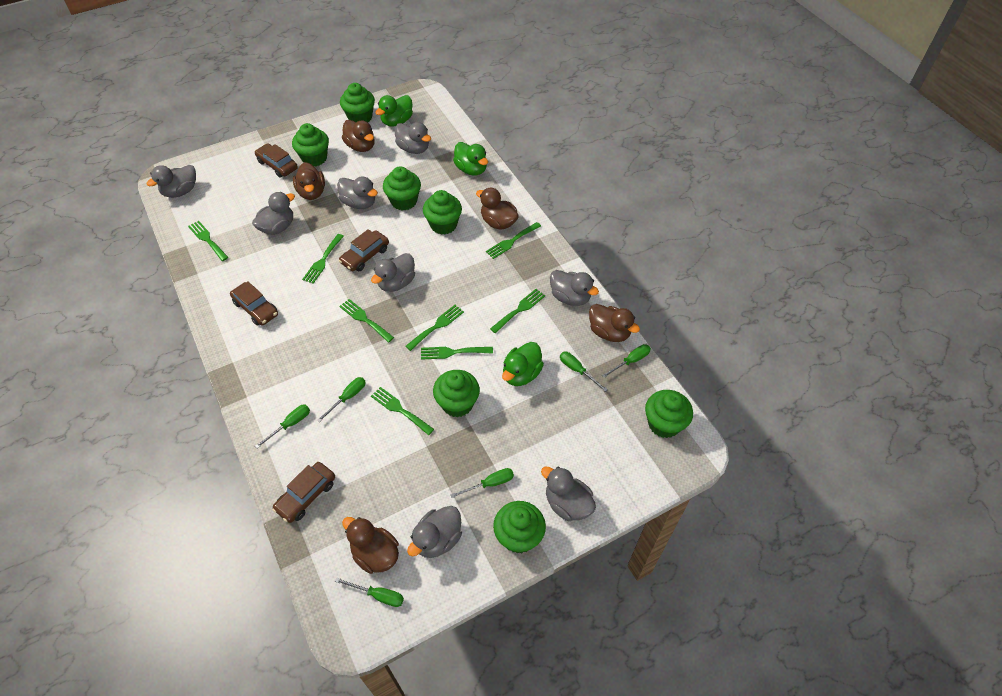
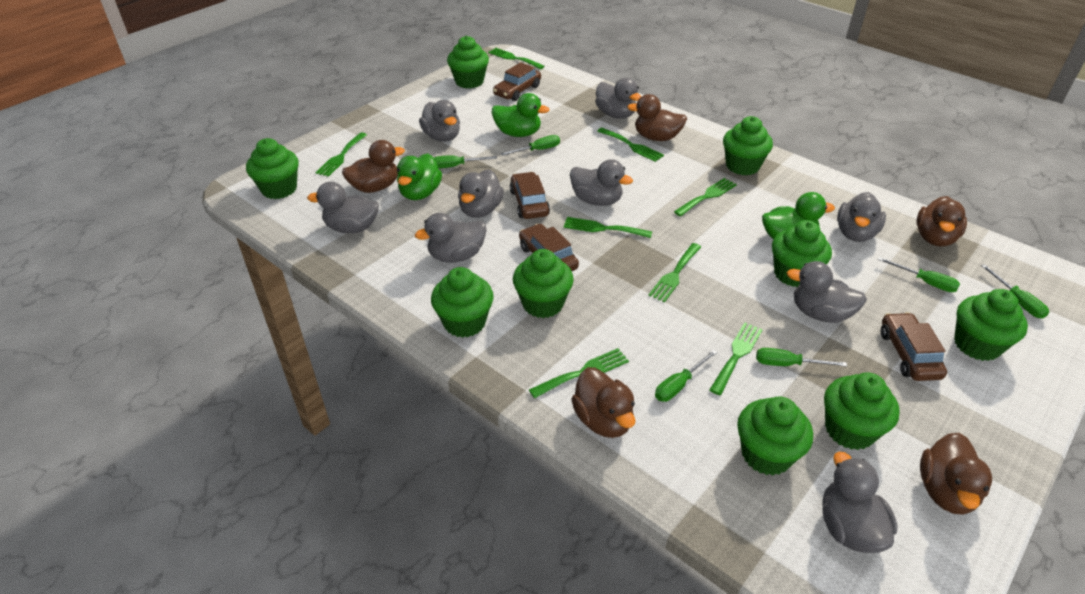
green cupcake: [292,123,329,166] [340,83,375,122] [383,166,421,211] [423,190,462,235] [433,370,480,417] [493,501,546,554] [645,390,693,438] = 7 -> [246,138,299,199] [431,267,493,338] [447,36,489,88] [513,249,574,318] [723,116,773,176] [737,396,813,475] [772,220,832,287] [824,372,900,450] [954,289,1028,361] = 9
grey duck: [146,165,196,198] [252,192,295,235] [337,176,378,209] [371,253,415,292] [395,122,431,154] [407,506,462,558] [541,467,596,521] [550,270,599,306] = 8 -> [307,182,379,233] [415,213,487,263] [419,100,460,142] [458,169,504,218] [570,159,633,206] [595,78,641,119] [786,261,867,323] [822,452,898,553] [837,192,886,242] = 9

